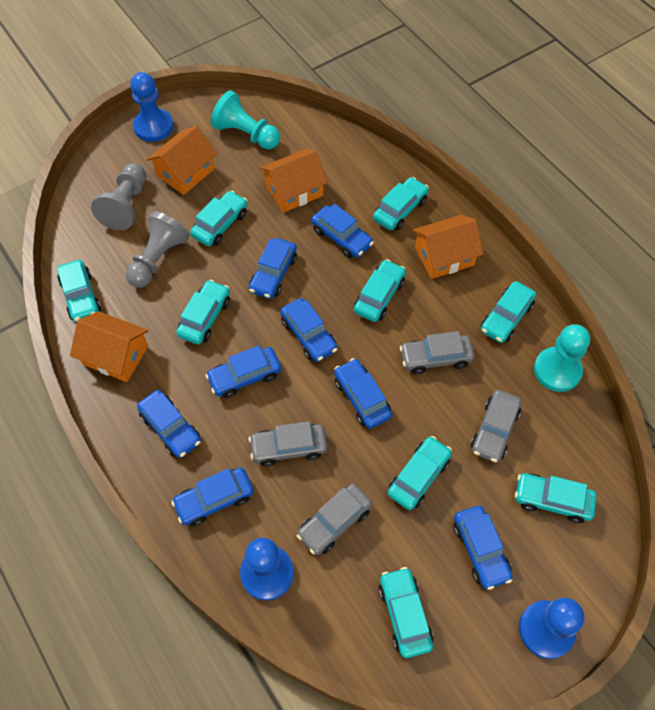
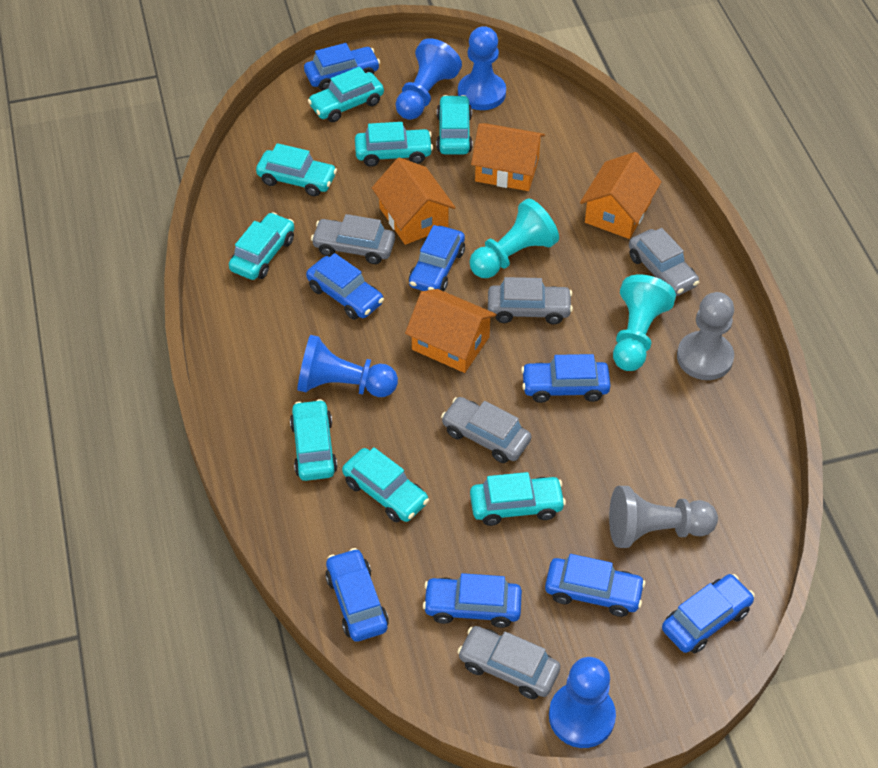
blue pawn: [130,72,174,142] [240,538,294,601] [519,598,584,659] = 3 -> [297,335,398,397] [395,38,462,120] [458,26,506,110] [549,657,616,748] = 4
grey car: [248,421,327,467] [297,484,372,555] [400,331,474,374] [471,390,521,463] = 4 -> [311,214,395,264] [441,397,531,463] [457,626,560,699] [488,277,573,324] [629,228,699,296] = 5
turquoise car: [57,260,101,322] [176,280,230,345] [190,191,247,246] [354,259,406,322] [373,177,429,230] [379,567,433,658] [388,436,452,510] [481,281,536,343] [515,473,597,523] = 9 -> [229,212,294,280] [256,143,337,196] [290,399,338,481] [308,67,384,122] [342,447,429,522] [355,122,433,167] [437,95,473,154] [470,472,566,526] = 8

